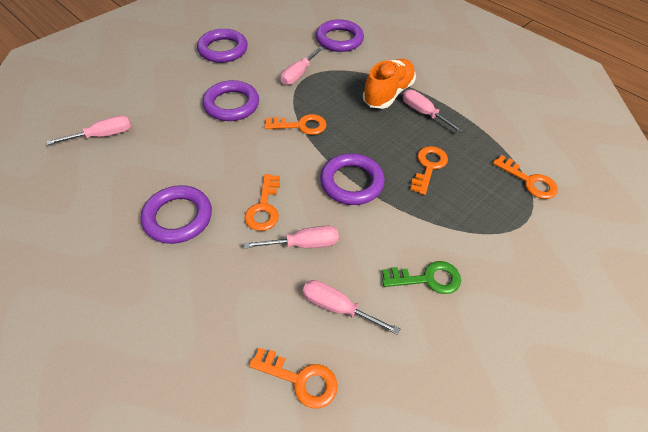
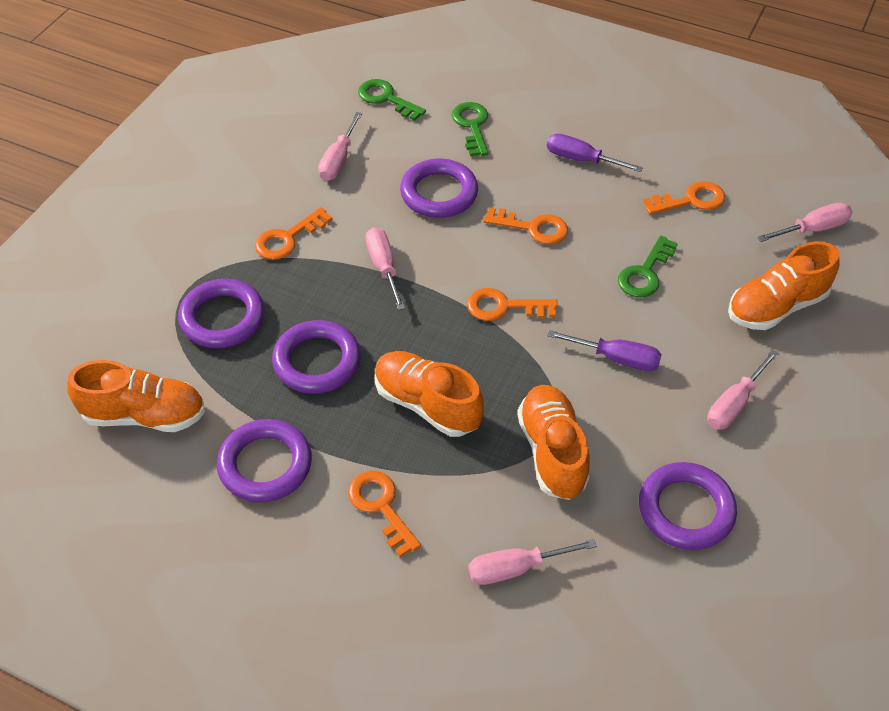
green key: [382,261,461,294] = 1 -> [358,79,426,121] [452,102,489,156] [618,236,678,297] = 3
orange shoe: [363,59,416,109] = 1 -> [67,360,205,432] [375,351,484,437] [517,385,590,500] [728,241,839,330] = 4
purple screwdriver: none = 0 -> [547,134,643,172] [547,330,662,371] = 2

